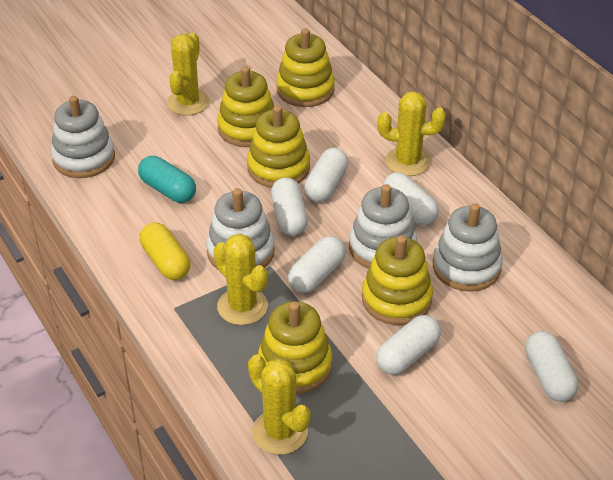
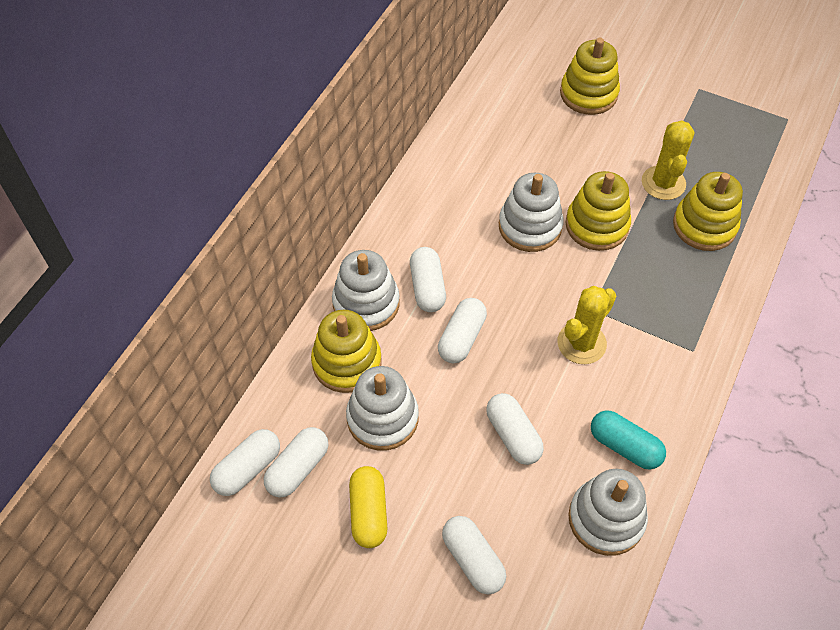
yellow cactus: [167,32,209,116] [213,234,268,325] [248,355,310,455] [377,91,446,176] = 4 -> [558,286,616,364] [642,120,694,200] = 2
yellow stacking toy: [217,66,274,147] [247,105,310,188] [258,301,332,394] [276,28,335,107] [362,235,433,325] = 5 -> [311,310,382,393] [560,38,620,115] [565,171,631,251] [673,172,743,251] = 4

